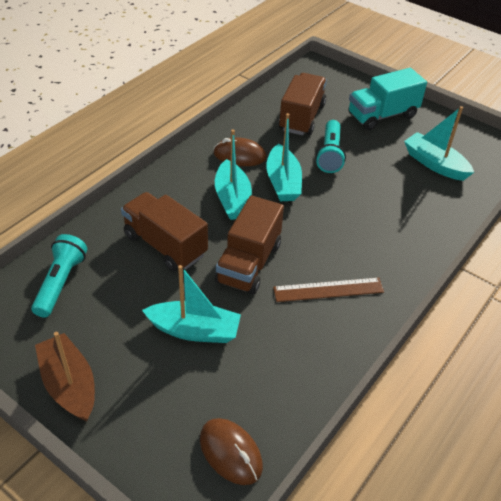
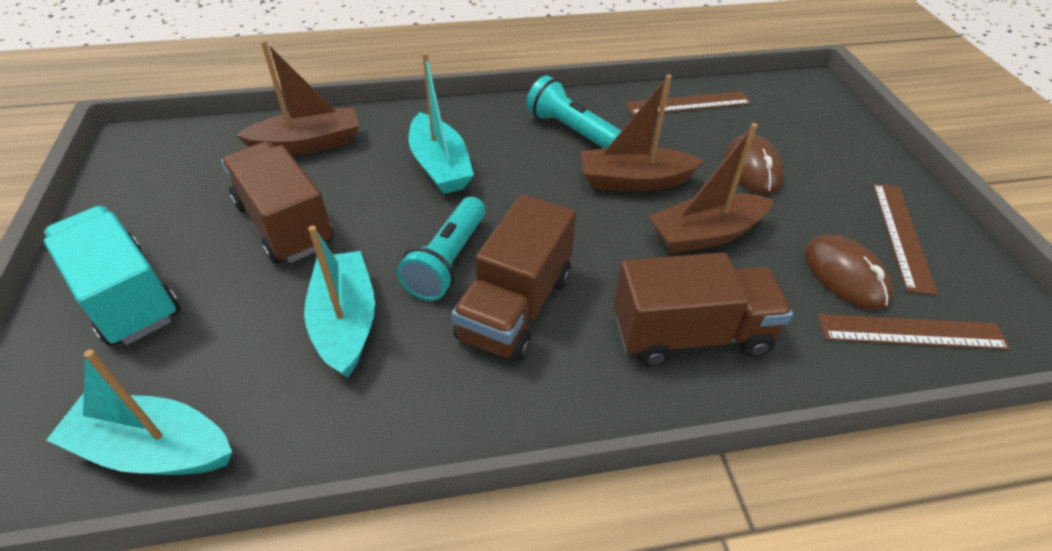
brown boat: [35,332,95,421] = 1 -> [236,40,359,155] [580,74,704,191] [649,123,774,254] = 3
brown ruler: [273,278,384,302] = 1 -> [625,91,751,115] [817,314,1011,350] [873,184,938,295] = 3
turquoise boat: [142,265,241,343] [215,129,252,220] [266,113,302,201] [404,106,474,181] = 4 -> [46,349,232,475] [304,226,375,378] [409,52,474,194] = 3

